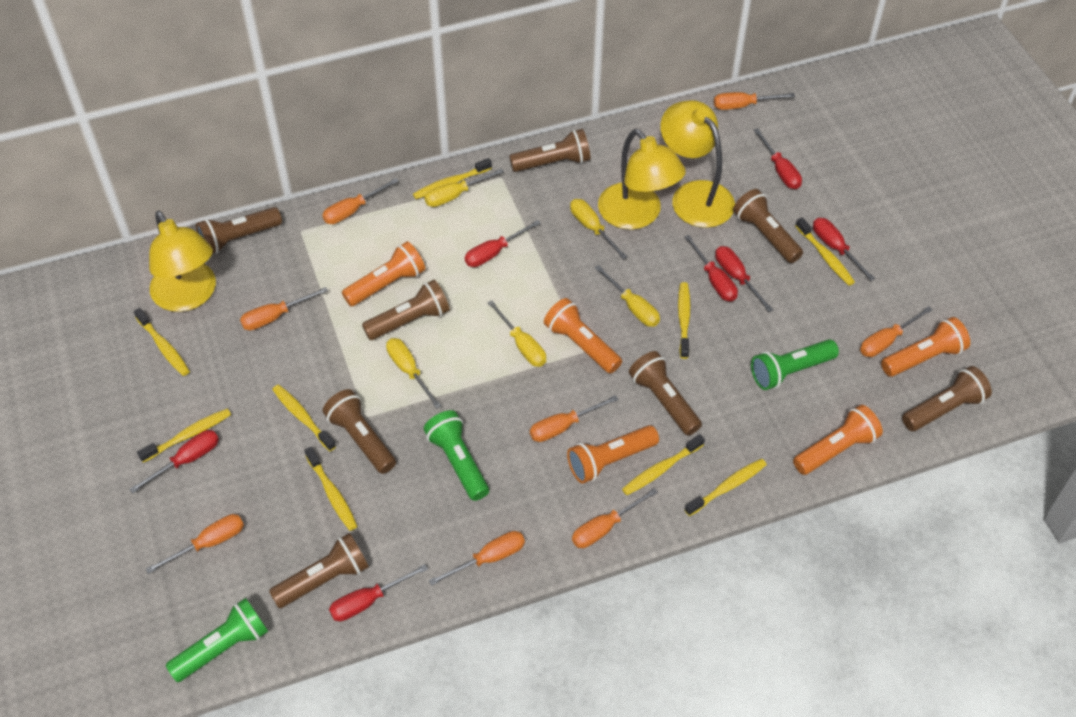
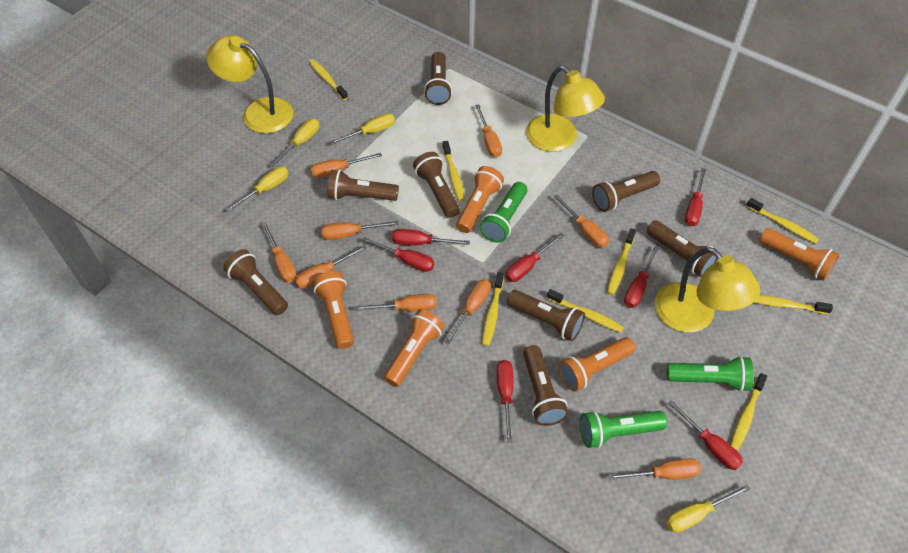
orange screwdriver: [146,514,244,574] [240,287,328,330] [322,178,399,224] [429,531,525,586] [530,395,618,442] [572,488,658,548] [714,92,795,110] [860,306,933,357] = 8 -> [262,222,297,282] [295,245,366,289] [310,153,382,178] [321,221,398,240] [354,294,437,312] [444,279,491,345] [475,104,502,157] [553,194,609,247] [608,458,701,480] = 9
yellow screwdriver: [386,338,441,409] [424,168,504,207] [487,300,546,367] [570,199,627,259] [595,265,660,327] = 5 -> [225,166,289,212] [270,119,320,167] [329,113,395,145] [666,484,750,533] = 4
yellow toothbrush: [134,308,190,376] [137,409,231,463] [272,385,336,451] [305,447,357,531] [413,158,492,199] [622,434,705,495] [678,282,691,359] [684,459,767,516] [796,217,855,286] = 9 -> [309,59,348,100] [442,141,465,201] [482,272,504,346] [547,289,624,333] [607,228,636,295] [731,373,767,451] [746,198,819,244] [753,295,833,314] = 8

